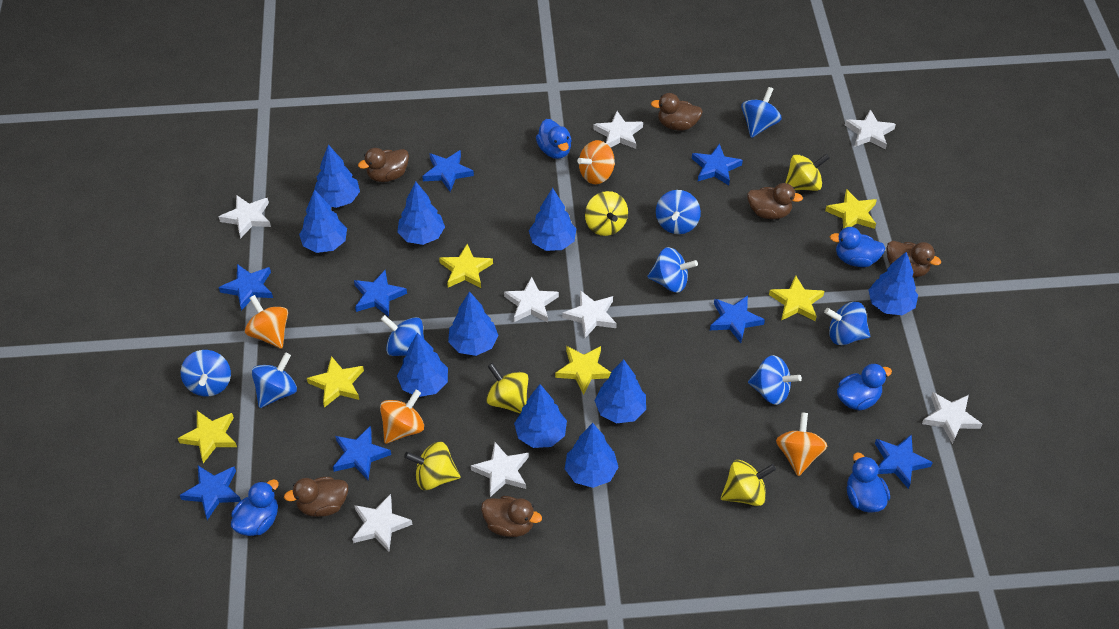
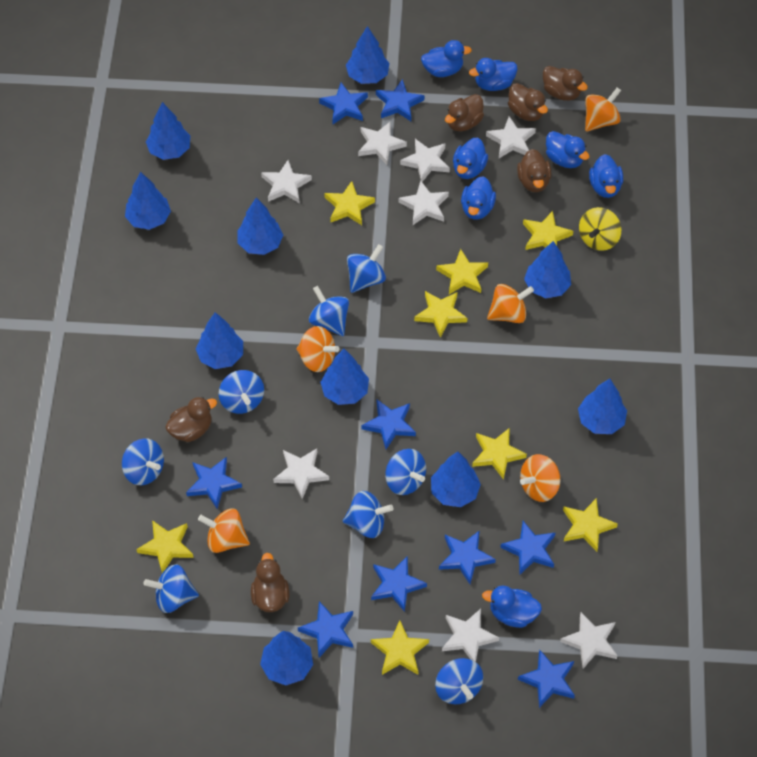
blue duck: [231,479,279,536] [536,119,572,159] [830,227,886,267] [837,364,892,411] [847,452,890,513] = 5 -> [421,40,472,77] [453,138,488,179] [461,176,496,220] [469,58,518,91] [482,586,542,628] [546,131,590,168] [589,154,623,198] = 7
blue star: [180,466,241,520] [219,264,273,311] [333,426,391,480] [354,270,407,317] [422,150,474,192] [692,144,743,185] [710,295,765,343] [875,434,933,489] = 8 -> [186,457,242,509] [298,601,353,657] [319,82,368,124] [361,400,416,449] [371,556,427,612] [376,79,424,121] [439,530,496,584] [500,521,556,575] [518,650,575,708] = 9
orange spinning top: [245,295,288,349] [380,390,424,444] [577,140,615,184] [776,412,827,476] = 4 -> [198,508,250,553] [297,326,339,372] [487,284,534,323] [520,454,560,502] [585,87,621,131] = 5
yellow spinning top: [404,441,461,490] [486,363,529,413] [585,191,628,236] [721,460,776,506] [785,154,830,191] = 5 -> [579,207,621,251] = 1
yellow star: [178,411,237,463] [307,356,364,408] [439,244,493,288] [555,346,611,395] [769,275,824,321] [825,189,877,229] = 6 -> [136,520,194,573] [324,181,375,225] [371,620,429,675] [414,291,467,338] [436,249,488,295] [472,428,527,480] [523,211,573,250] [563,498,618,552] = 8

